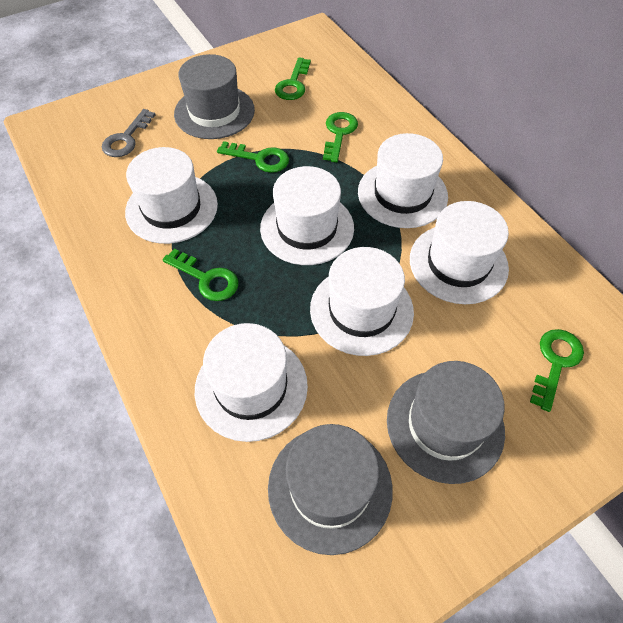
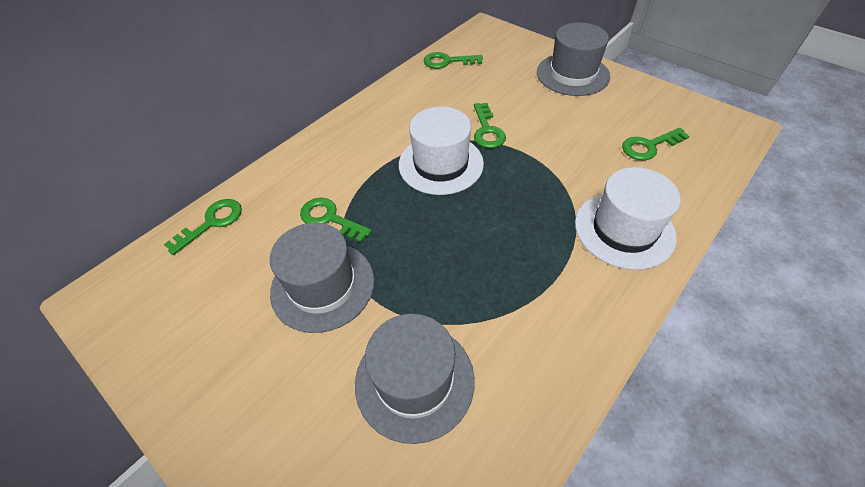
grey key: [102,109,156,157] = 1 -> none = 0
white hat: [125,147,218,244] [195,323,308,442] [260,166,354,265] [310,247,414,356] [358,133,448,228] [410,201,509,304] = 6 -> [399,107,484,195] [575,167,681,270] = 2

